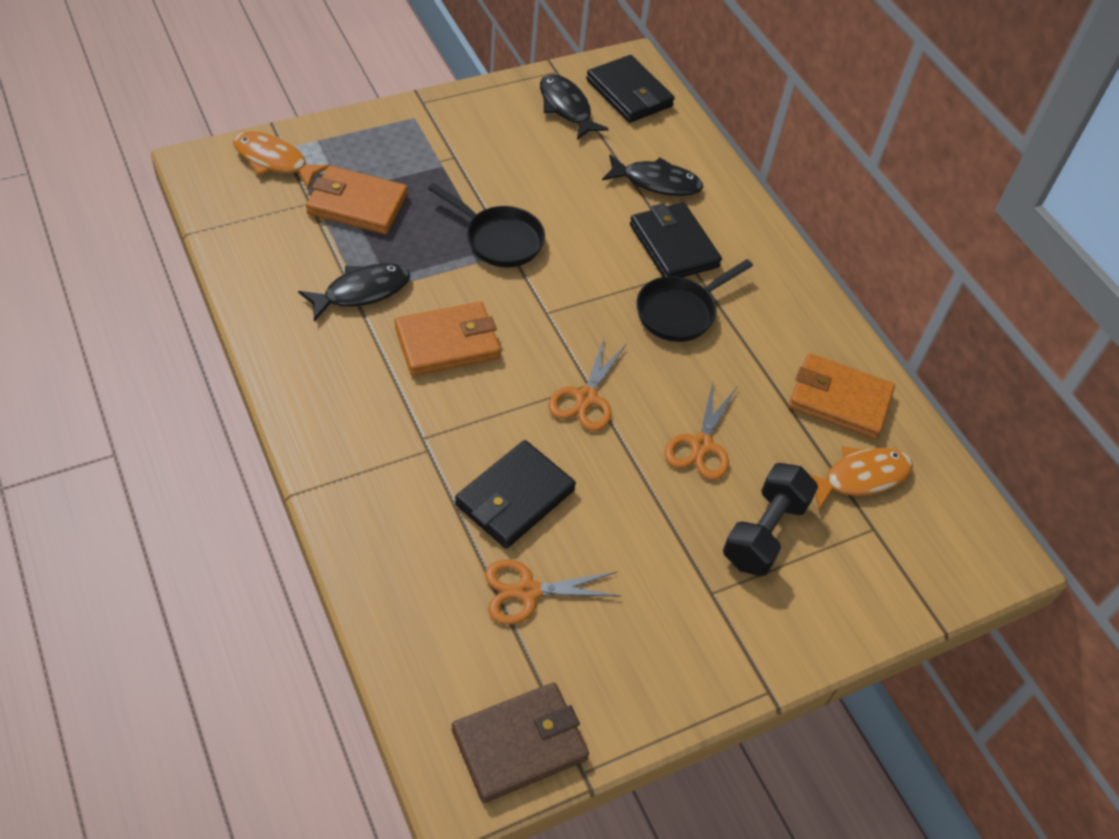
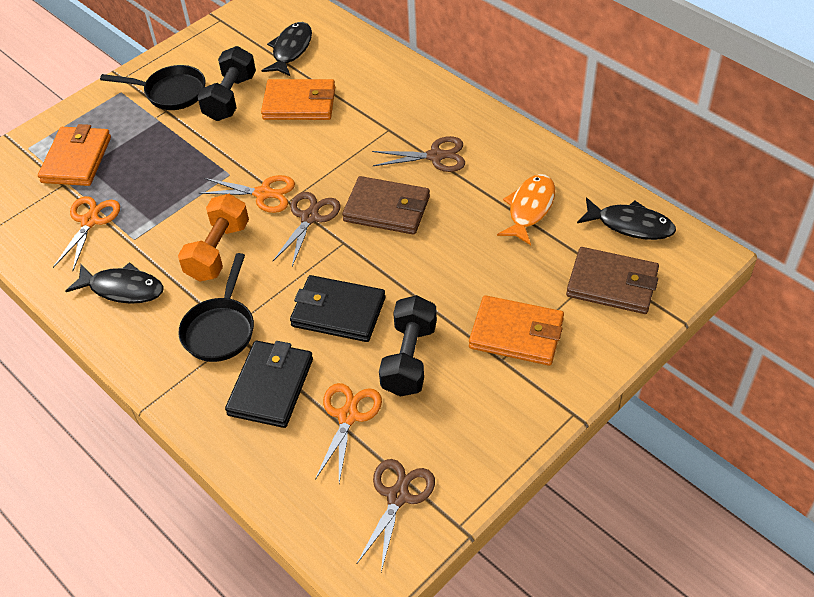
black dumbbell: [723,463,818,576] = 1 -> [197,46,256,121] [379,295,437,396] = 2
black wallet: [455,440,576,549] [586,55,675,123] [630,202,722,277] = 3 -> [225,341,313,428] [290,275,386,342] = 2
brown scissors: none = 0 -> [273,192,341,266] [357,459,435,572] [372,136,465,172] = 3
brown wallet: [452,683,589,803] = 1 -> [342,176,430,235] [566,247,659,314] = 2
orange dumbbell: none = 0 -> [178,194,249,282] = 1
orange fish: [233,131,331,188] [810,446,913,509] = 2 -> [497,174,555,245] = 1

